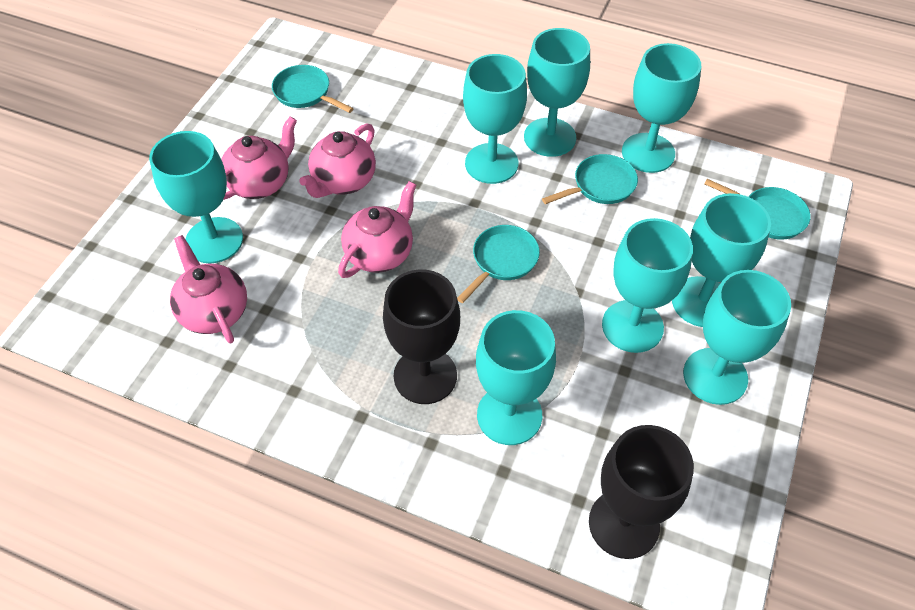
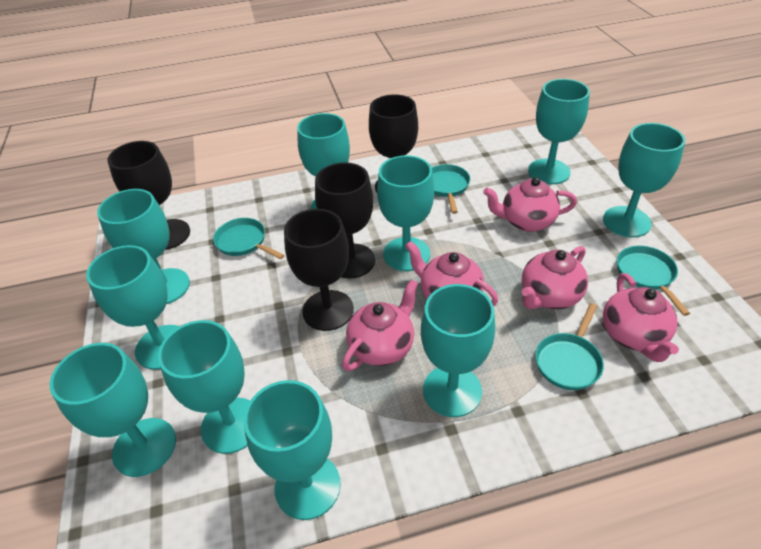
black goblet: [383,269,460,404] [589,425,694,559] = 2 -> [107,141,190,250] [284,209,354,331] [315,162,375,278] [369,94,418,193] = 4
pink teapot: [170,235,247,343] [221,117,297,200] [299,123,376,198] [338,181,416,278] = 4 -> [342,279,418,371] [405,241,498,306] [483,177,577,232] [521,246,588,309] [603,273,679,362] = 5
turquoise goblet: [149,131,243,263] [463,54,527,184] [476,310,556,445] [524,28,590,157] [602,218,693,353] [622,43,701,173] [672,193,771,327] [683,270,791,405] = 8 -> [50,343,176,477] [86,245,180,370] [97,189,190,304] [158,320,250,454] [244,380,341,520] [297,113,350,209] [377,155,434,271] [421,284,495,417] [528,79,590,184] [603,123,685,237] = 10

